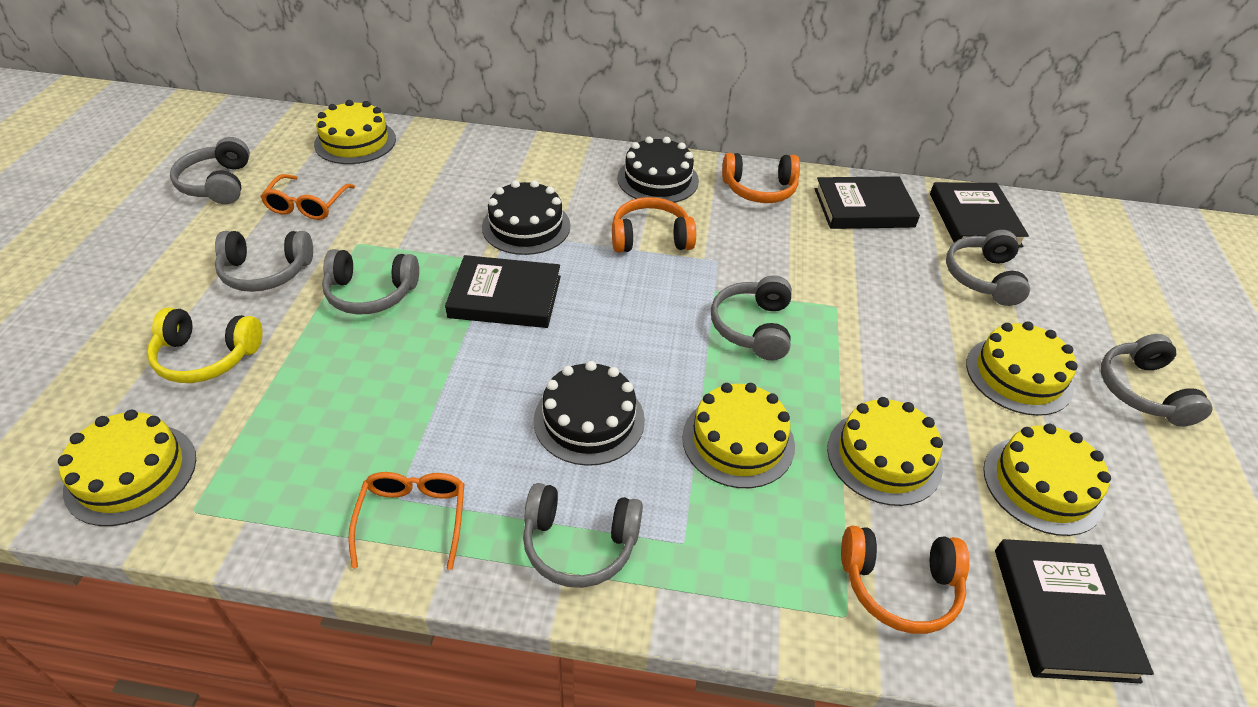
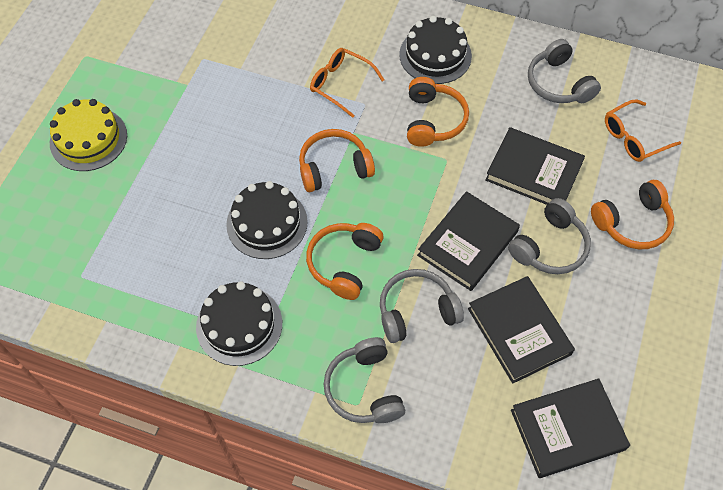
grey headphones: [170,137,250,204] [215,231,313,292] [322,249,419,315] [523,483,643,588] [711,275,792,360] [946,230,1030,306] [1101,334,1212,427] = 7 -> [324,337,405,423] [380,269,464,343] [508,198,591,274] [528,39,601,103] = 4
orange headphones: [612,197,696,253] [722,153,800,203] [841,526,970,634] = 3 -> [299,129,375,192] [306,223,383,300] [407,77,469,147] [591,180,674,249] = 4
yellow cake: [58,410,196,526] [314,100,396,164] [682,383,795,488] [827,397,943,506] [966,322,1077,416] [983,424,1111,536] = 6 -> [50,99,127,171] = 1
yellow headphones: [147,307,263,383] = 1 -> none = 0

